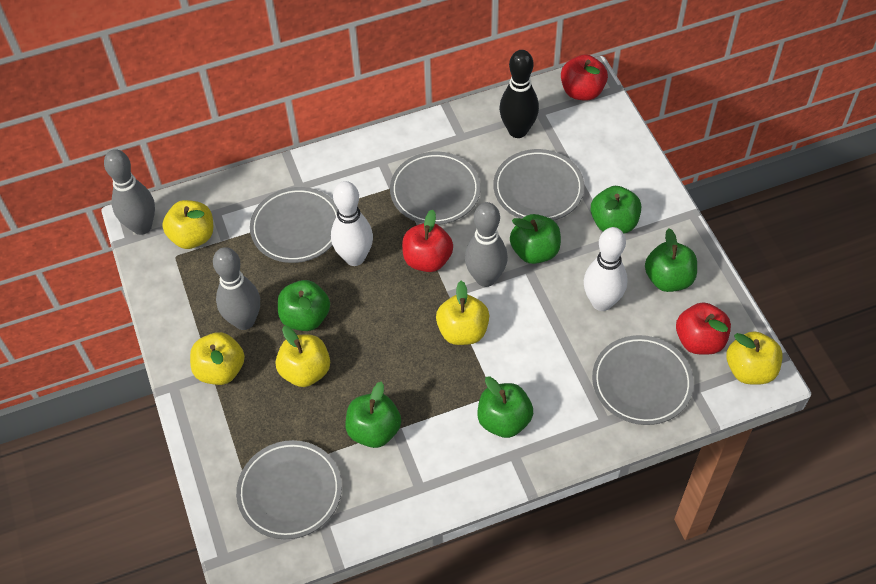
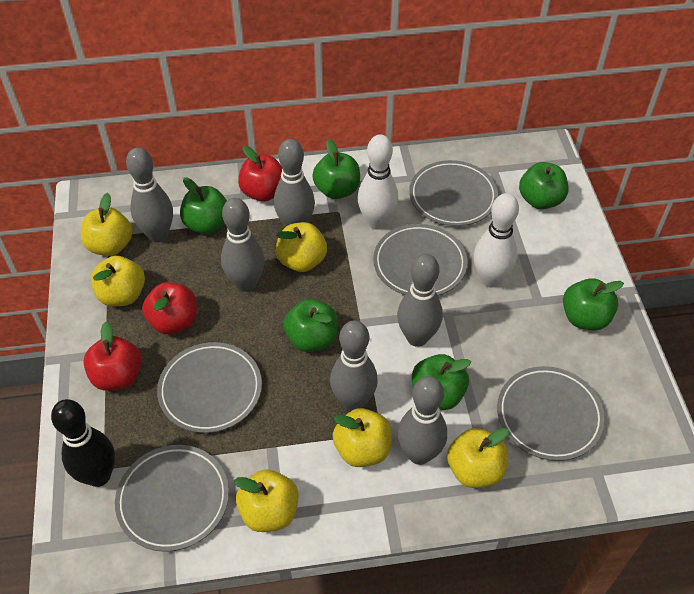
grey bowling pin: [104,149,155,235] [213,247,260,330] [465,202,508,287] = 3 -> [126,147,173,242] [221,198,264,292] [274,139,315,227] [330,320,378,411] [397,254,443,347] [398,376,447,465] = 6
yellow apple: [162,200,213,249] [190,332,245,385] [276,326,330,387] [436,281,489,345] [726,331,783,385] = 5 -> [81,193,132,256] [91,256,145,307] [234,469,299,532] [276,222,327,272] [333,408,392,467] [447,428,509,488] = 6

